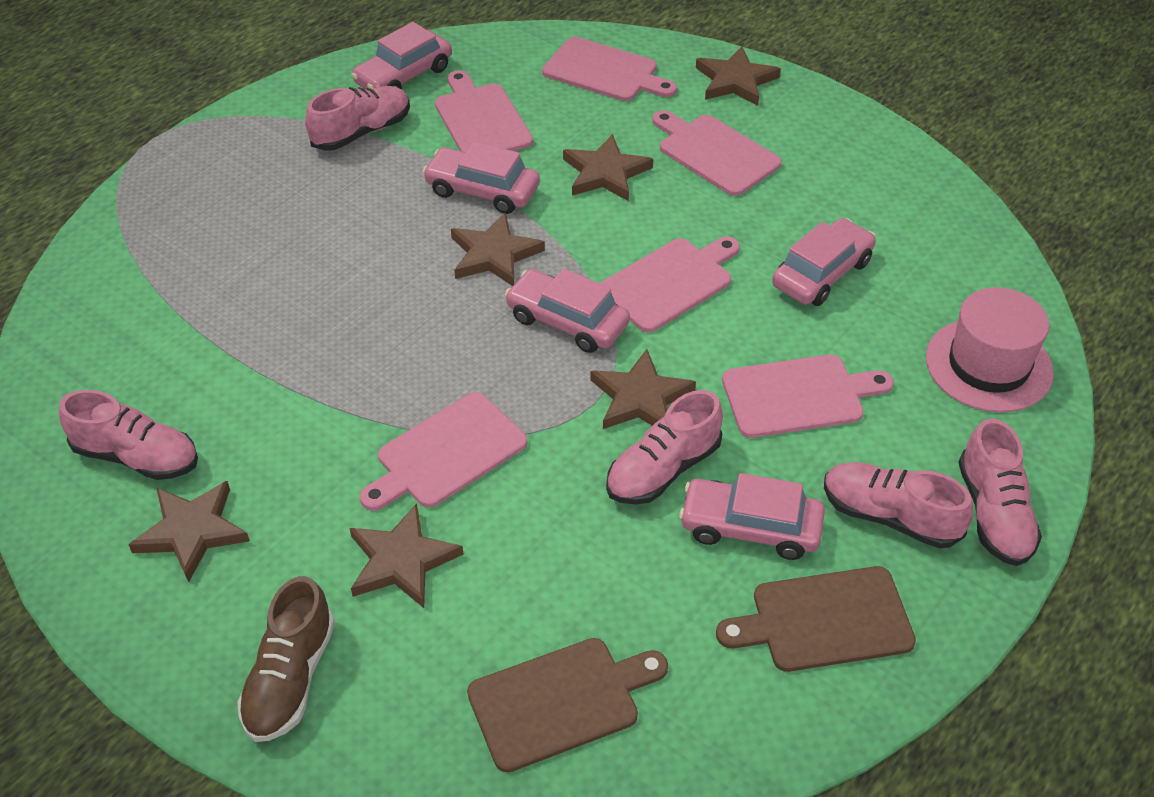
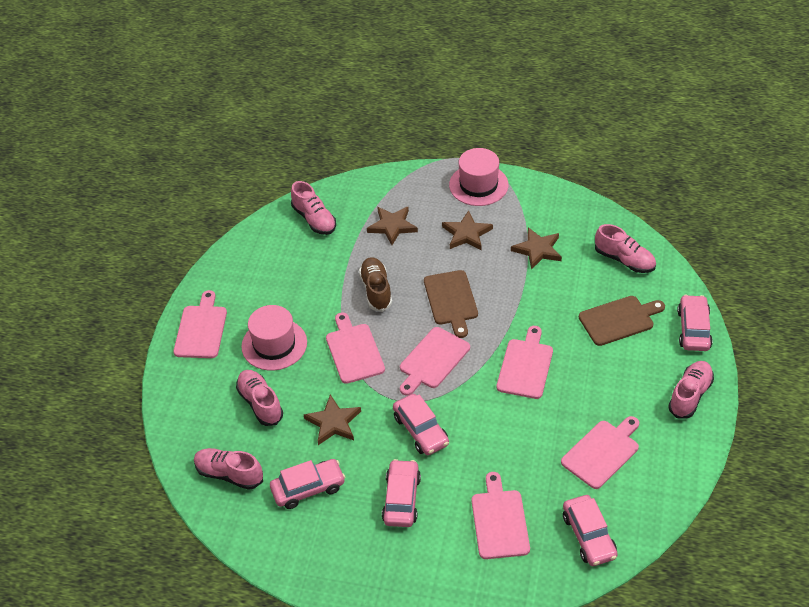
brown star: [128,481,250,582] [350,503,463,608] [451,213,545,286] [563,134,653,201] [590,349,696,429] [696,46,781,106] = 6 -> [304,395,361,445] [367,207,418,245] [442,210,493,251] [511,227,562,270] = 4
pink hat: [926,287,1054,412] = 1 -> [241,305,307,371] [449,148,509,206] = 2

